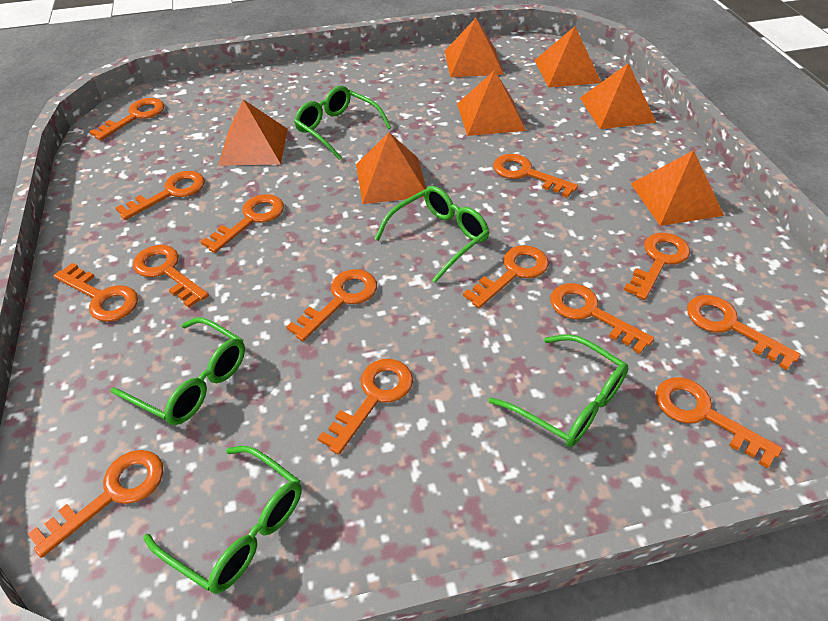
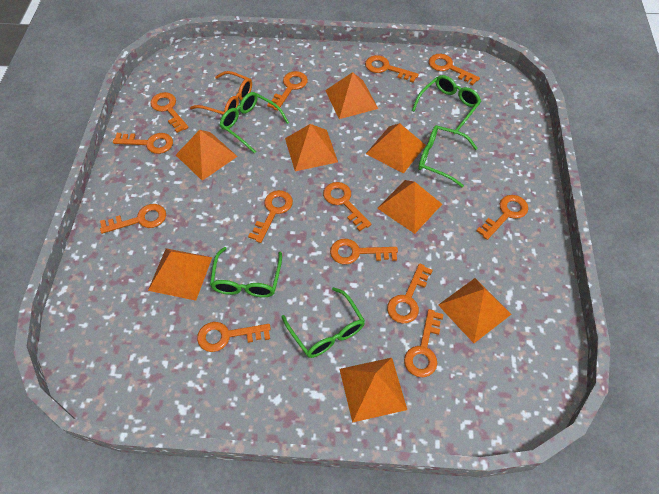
orange glasses: none = 0 -> [190,71,252,114] = 1
orange key: [28,450,164,558] [53,263,138,322] [90,98,164,140] [116,171,205,220] [133,245,209,308] [200,194,284,253] [286,269,377,341] [318,359,413,455] [463,245,549,308] [493,154,578,198] [550,283,654,354] [624,233,690,300] [656,377,782,468] [687,295,801,370] = 14 -> [100,204,166,234] [113,133,173,154] [150,92,189,133] [197,322,271,352] [248,190,293,243] [267,71,308,111] [323,182,371,231] [330,239,398,264] [365,55,419,83] [387,263,433,323] [404,309,444,377] [429,54,480,85] [476,195,528,240] = 13
orange pyramid: [218,99,288,166] [356,132,426,204] [445,18,504,77] [457,70,526,136] [534,26,601,88] [580,63,656,129] [631,150,724,226] = 7 -> [148,248,212,301] [176,130,238,181] [285,124,338,171] [325,72,378,119] [339,358,407,423] [366,123,426,174] [377,180,442,234] [438,278,511,343] = 8

